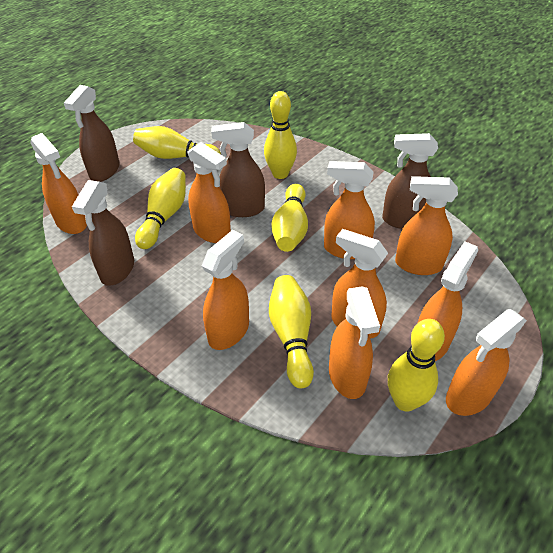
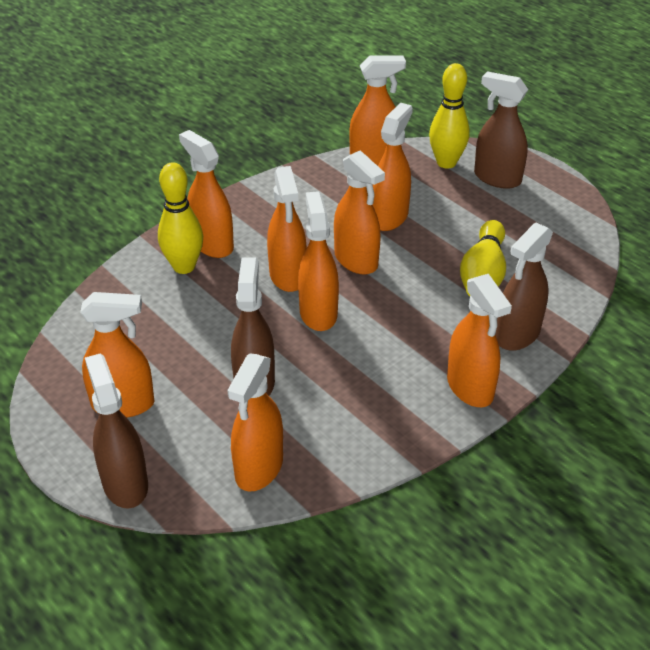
yellow bowling pin: [133,126,221,159] [135,168,186,249] [264,91,297,179] [269,275,314,388] [271,184,308,252] [388,319,445,412] = 6 -> [158,162,203,274] [429,63,470,168] [460,220,506,296] = 3

